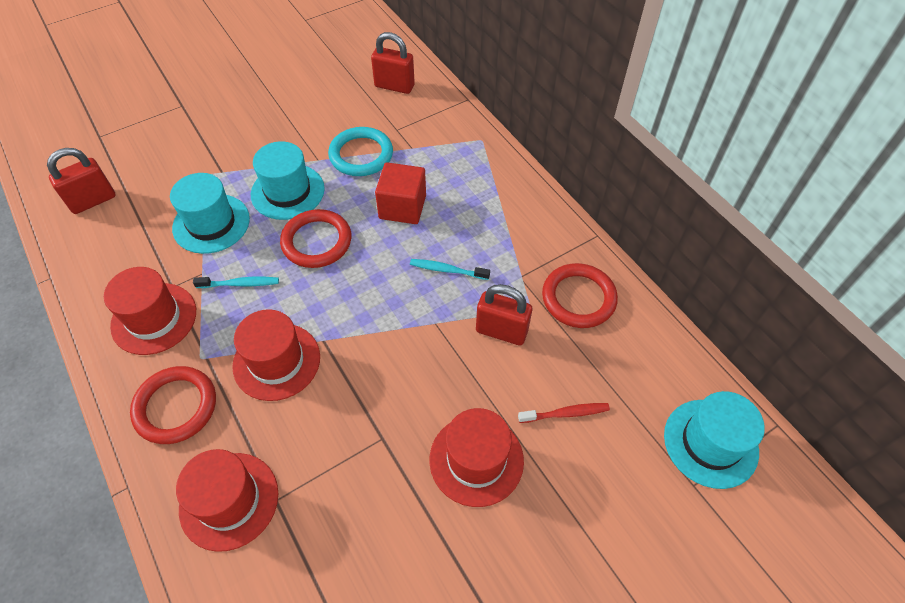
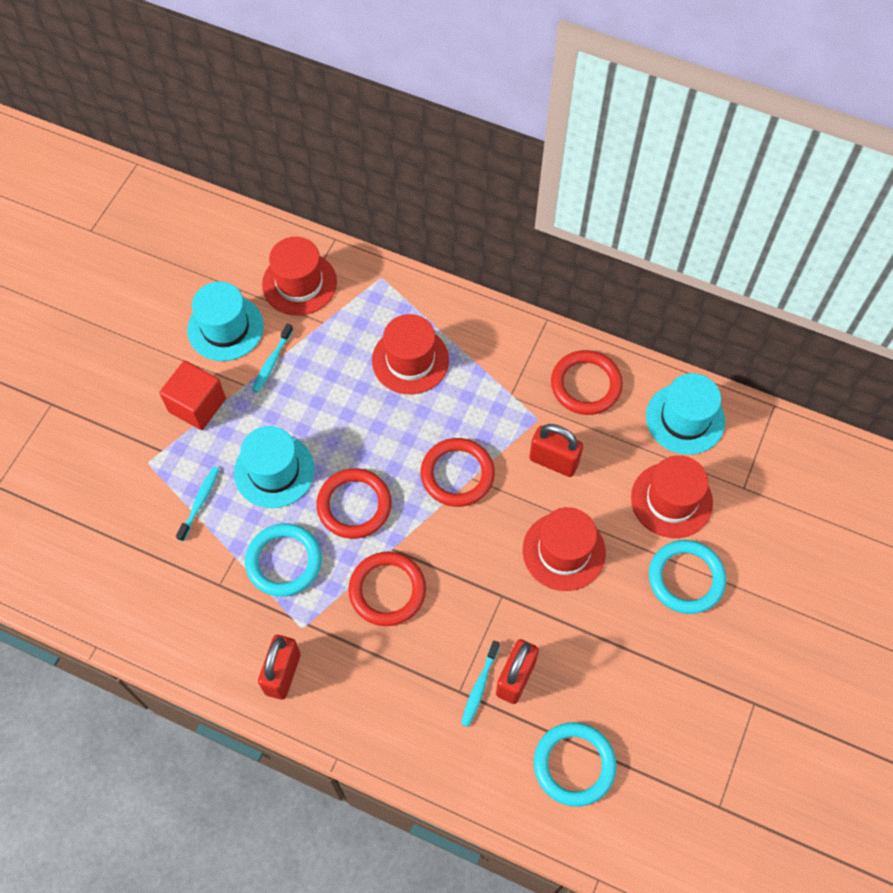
red ring: [130,366,216,444] [280,209,351,268] [542,263,618,328] = 3 -> [316,468,392,539] [348,552,426,626] [421,438,495,507] [551,350,623,415] = 4
red toothbrush: [518,403,610,423] = 1 -> none = 0
turquoise ring: [328,127,393,176] = 1 -> [245,523,322,597] [534,722,617,807] [649,540,726,614] = 3
turquoise toothbrush: [193,277,279,288] [410,259,490,280] = 2 -> [176,467,220,541] [252,323,293,393] [461,640,500,727] = 3

